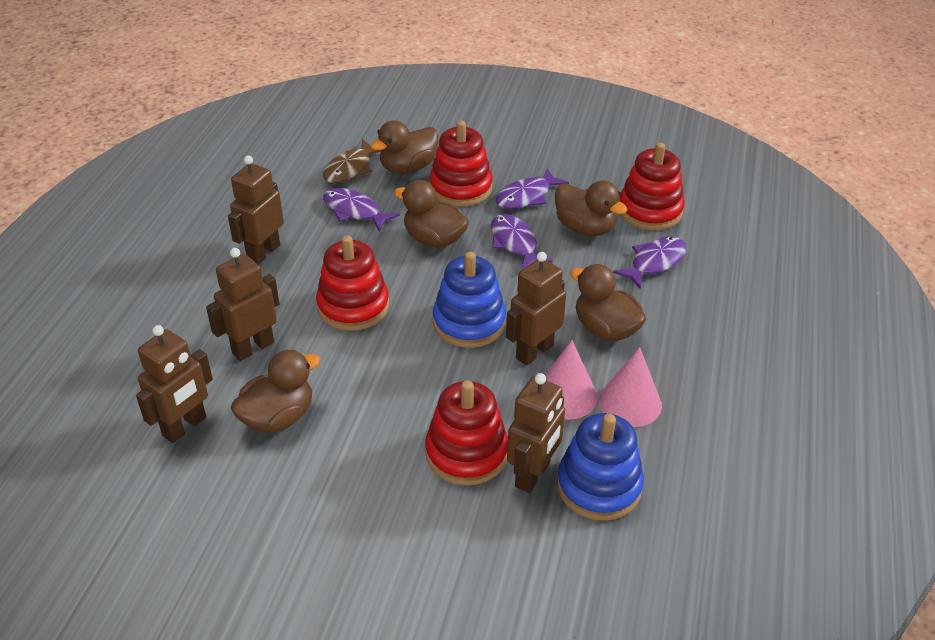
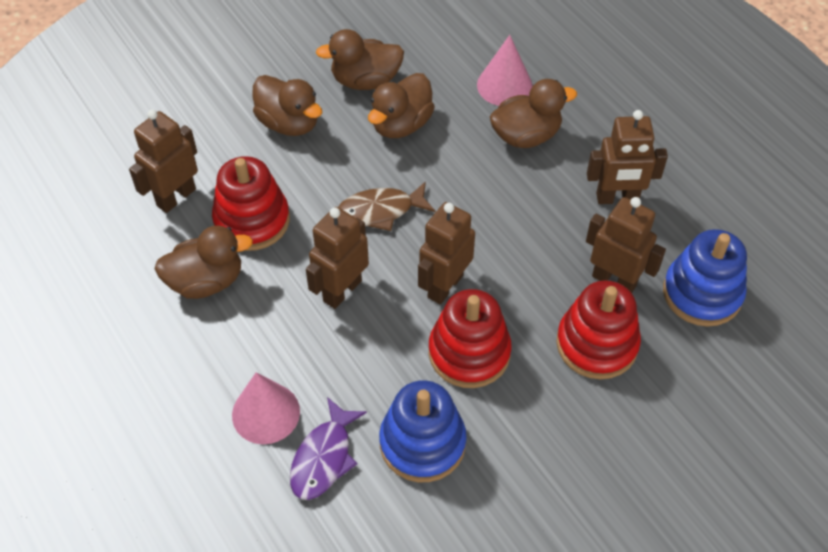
purple fish: [323,188,400,231] [491,214,553,270] [496,168,569,209] [613,237,686,289] = 4 -> [290,397,367,500] = 1
red stacking toy: [316,236,389,331] [425,380,508,486] [429,121,493,207] [619,143,685,230] = 4 -> [212,156,290,251] [429,289,512,388] [556,280,641,379] = 3

